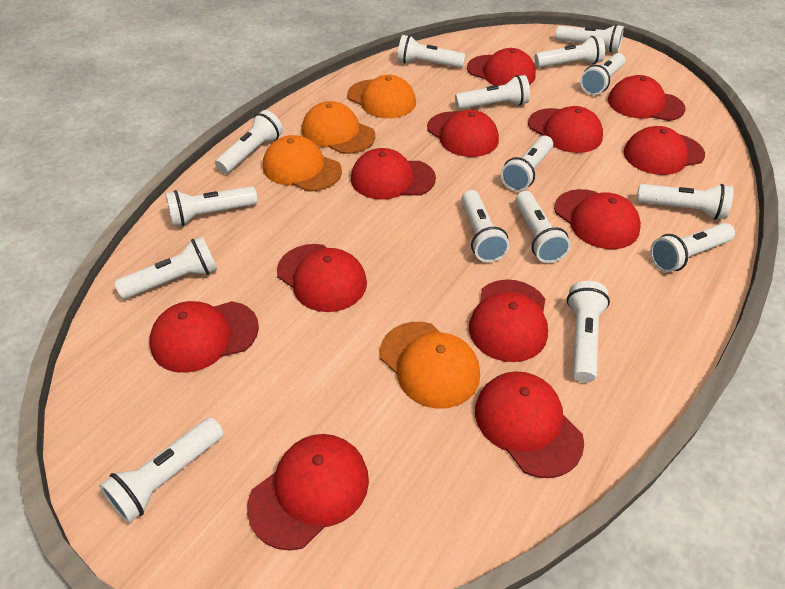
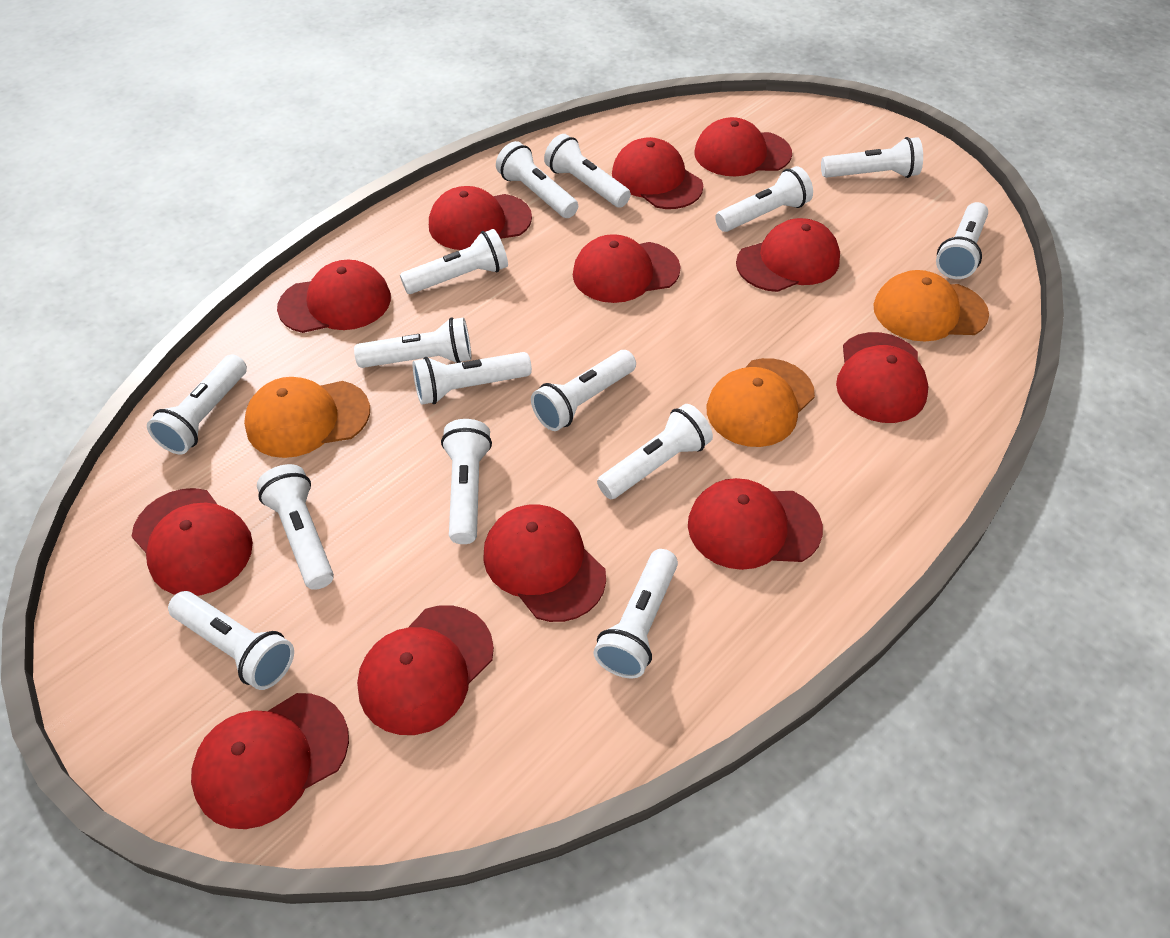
orange cap: [263,135,342,192] [302,101,375,154] [347,75,416,118] [380,322,480,409] = 4 -> [244,377,370,458] [707,358,815,447] [873,270,989,342] = 3

